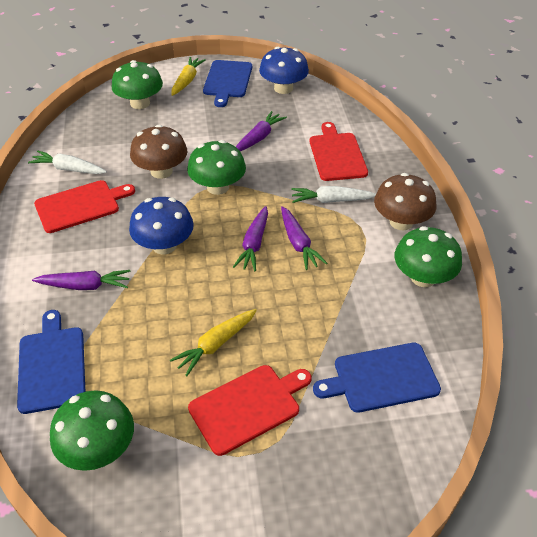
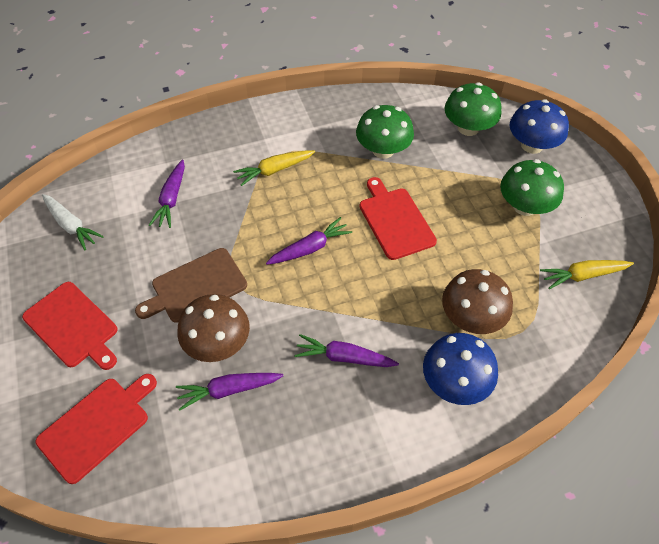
blue cutting board: [17,310,86,414] [203,60,252,107] [313,343,441,413] = 3 -> none = 0
brown cutting board: none = 0 -> [135,248,247,323] = 1
green mushroom: [50,390,134,471] [112,60,163,109] [187,140,246,195] [394,226,462,287] = 4 -> [356,105,414,159] [445,82,501,136] [500,159,564,216] = 3
white carrot: [28,151,107,174] [291,186,376,203] = 2 -> [42,194,104,250] = 1

